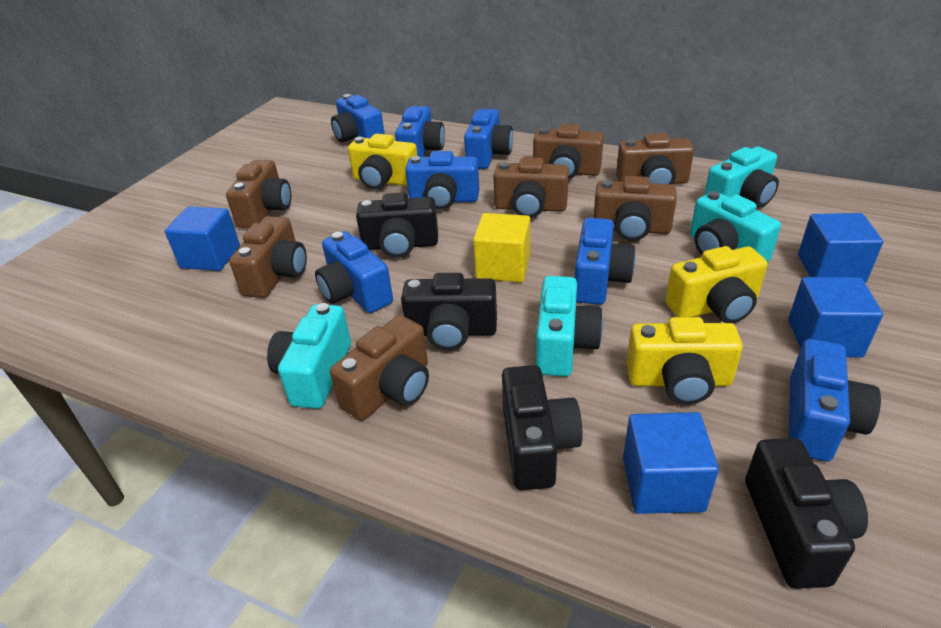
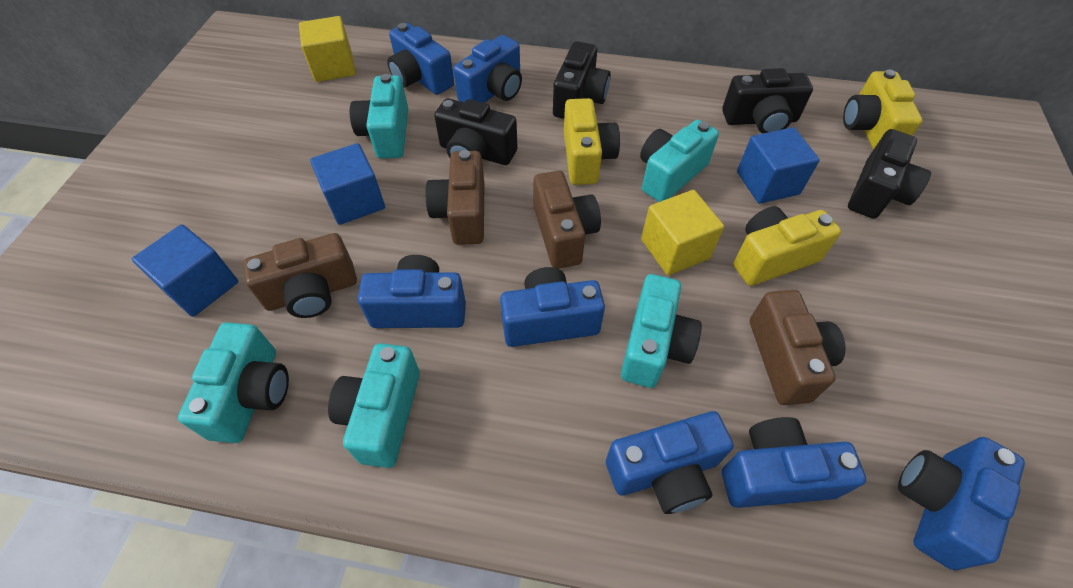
blue cube: [165,206,240,271] [623,412,719,514] [788,277,883,358] [798,213,883,283] = 4 -> [132,224,238,317] [310,143,385,225] [737,127,820,204] = 3
brown camera: [226,160,291,228] [229,216,307,298] [330,315,429,420] [493,157,569,218] [533,124,604,179] [594,176,677,241] [616,133,694,184] = 7 -> [243,233,357,318] [425,150,484,245] [533,171,601,269] [750,290,845,405] = 4
turquoise camera: [267,303,351,409] [536,276,603,377] [690,191,781,262] [704,146,779,207] = 4 -> [178,322,289,443] [328,343,420,468] [350,74,408,159] [621,274,702,388] [640,120,719,202] = 5
yellow cube: [473,213,530,282] = 1 -> [299,16,356,82] [641,190,724,275] = 2

